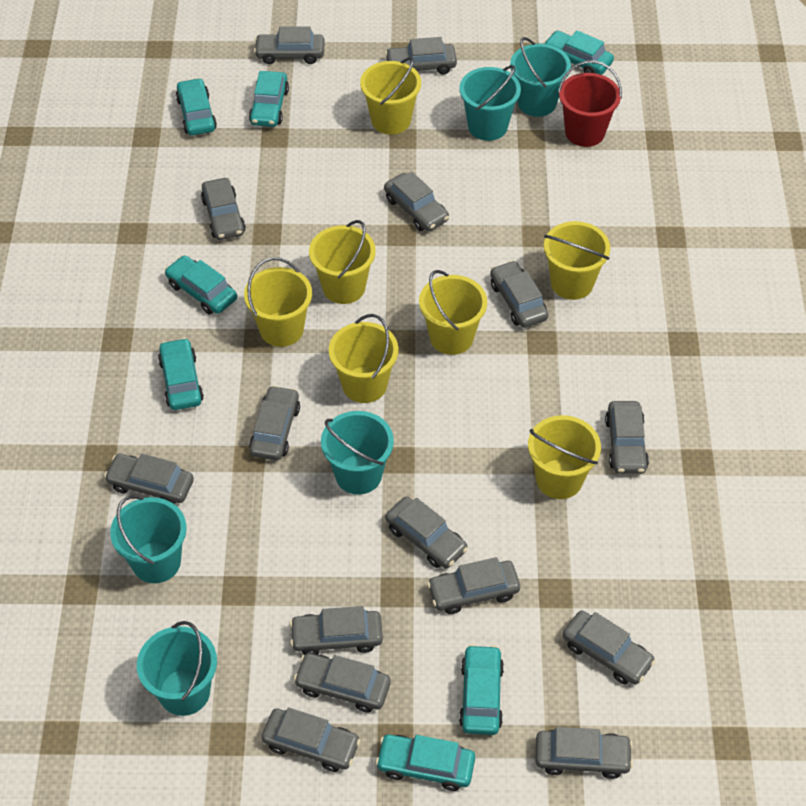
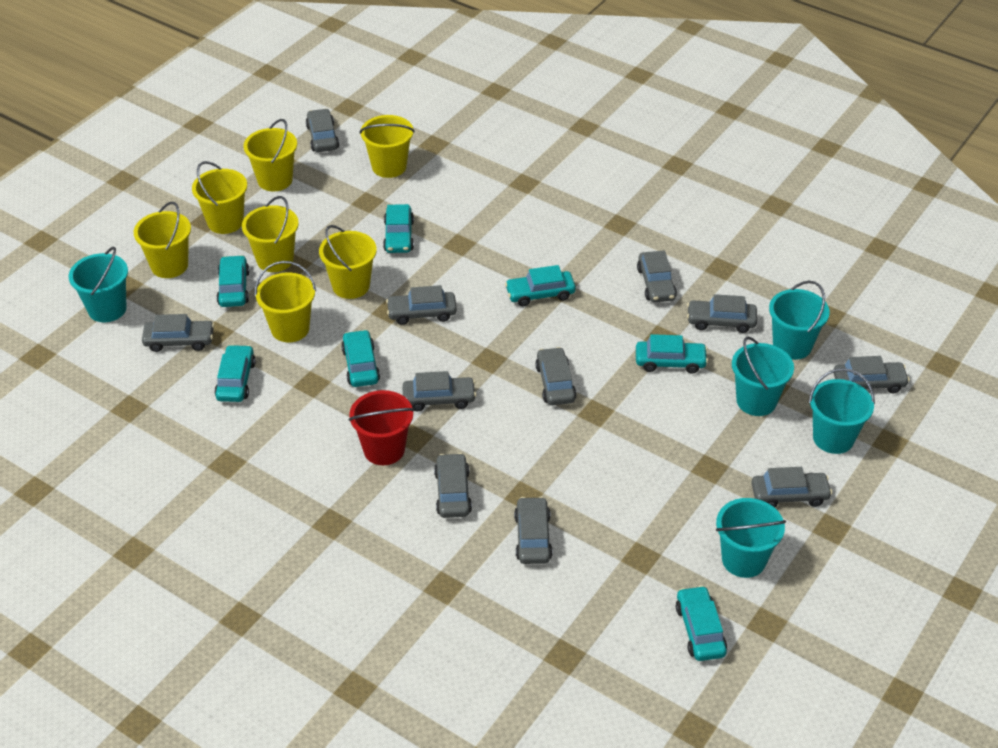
grey car: [104,453,194,504] [201,178,246,240] [249,385,300,461] [254,26,325,64] [262,707,361,772] [290,606,383,655] [294,653,391,713] [384,172,449,231] [385,37,457,75] [385,497,468,569] [427,557,520,614] [490,261,548,328] [535,727,633,779] [563,611,656,685] [605,401,649,474] = 15 -> [142,314,214,352] [306,109,339,152] [386,285,457,325] [402,371,476,411] [434,453,472,518] [514,497,553,564] [535,347,577,405] [637,251,677,302] [687,294,757,333] [751,467,832,508] [834,356,910,393] = 11

